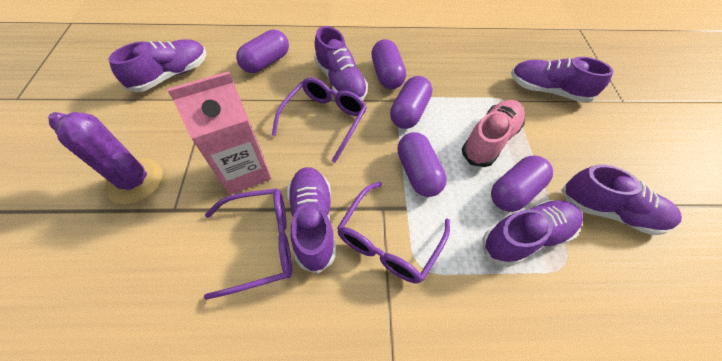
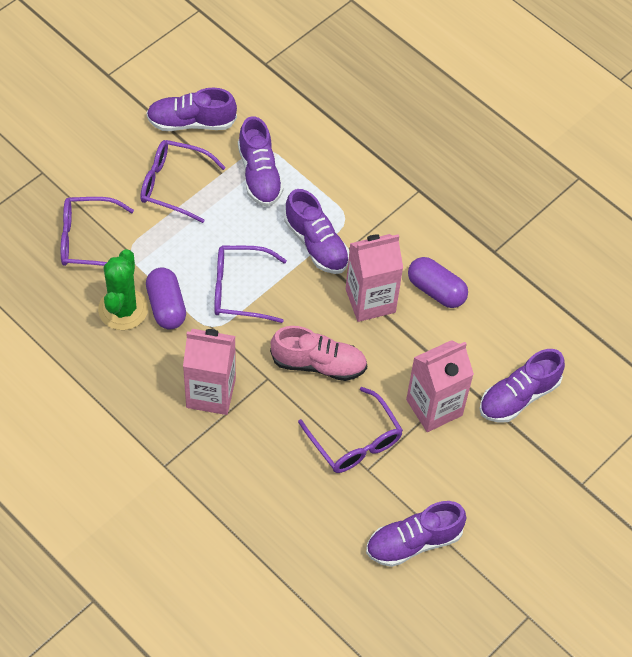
green cactus: none = 0 -> [98,249,148,330] = 1
pink carton: [167,71,272,195] = 1 -> [183,329,236,415] [346,234,403,322] [406,340,474,432] = 3
purple cactus: [48,112,163,204] = 1 -> none = 0
purple capsule: [236,30,289,73] [371,39,406,89] [390,76,432,129] [397,132,447,197] [491,156,553,212] = 5 -> [146,267,186,329] [408,257,468,308] = 2
purple glasses: [204,188,292,300] [272,77,367,163] [337,182,450,284] = 3 -> [61,197,134,266] [140,140,226,223] [214,246,287,323] [298,387,403,473] = 4
purple shoe: [108,39,206,92] [287,167,336,274] [314,26,368,100] [482,200,583,267] [511,57,614,103] [561,165,682,235] = 6 -> [146,88,237,131] [238,116,284,207] [284,189,349,274] [366,501,466,567] [479,349,565,423] = 5

